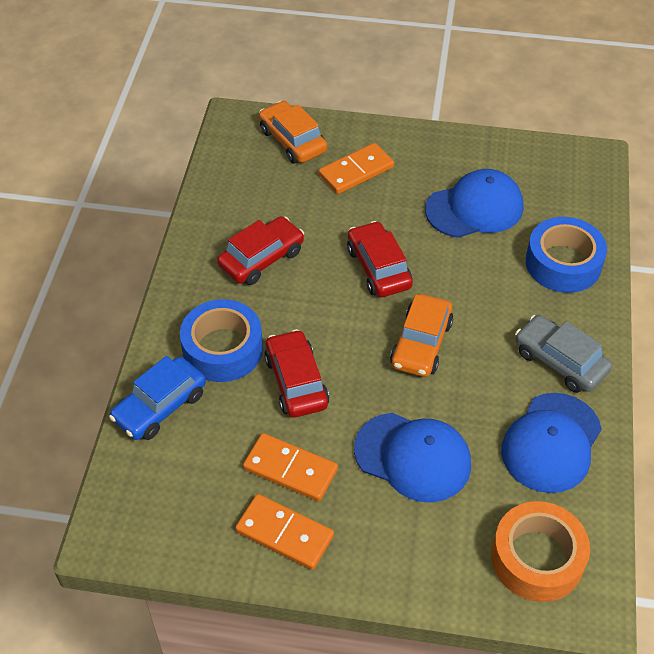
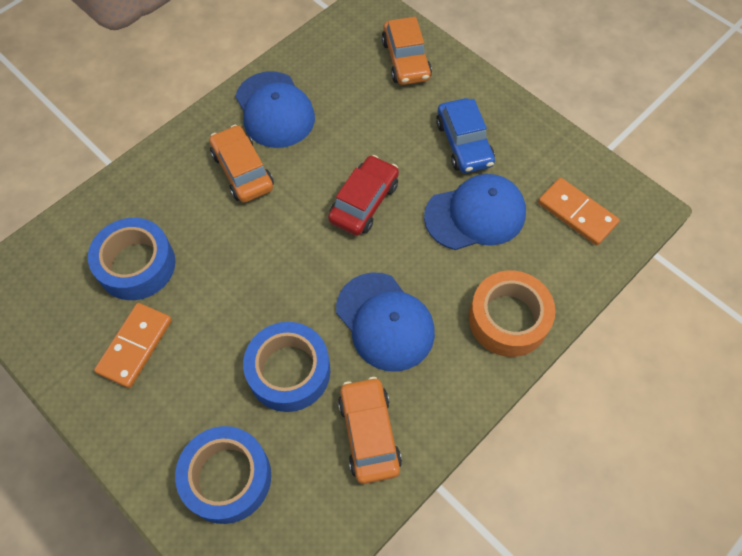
blue tape: [180,299,263,382] [526,217,607,293] = 2 -> [88,218,175,300] [175,426,271,524] [243,322,330,412] = 3
grey car: [515,315,612,393] = 1 -> none = 0
orange car: [259,101,327,163] [390,294,453,377] = 2 -> [209,125,274,203] [338,377,402,484] [382,17,432,85] = 3
orange domino: [235,494,334,570] [243,433,338,501] [319,143,394,194] = 3 -> [94,303,172,388] [538,178,620,246] = 2
red car: [217,216,304,285] [264,329,329,418] [347,221,413,297] = 3 -> [328,155,399,236] = 1

